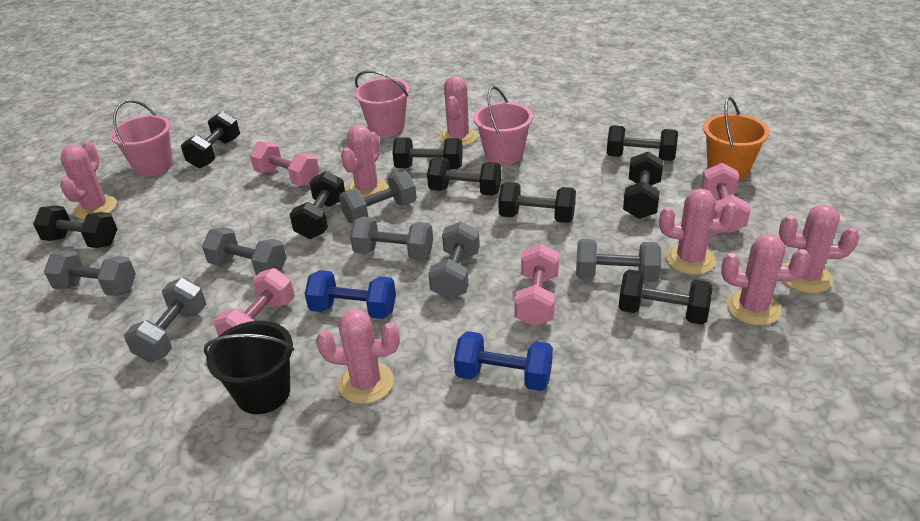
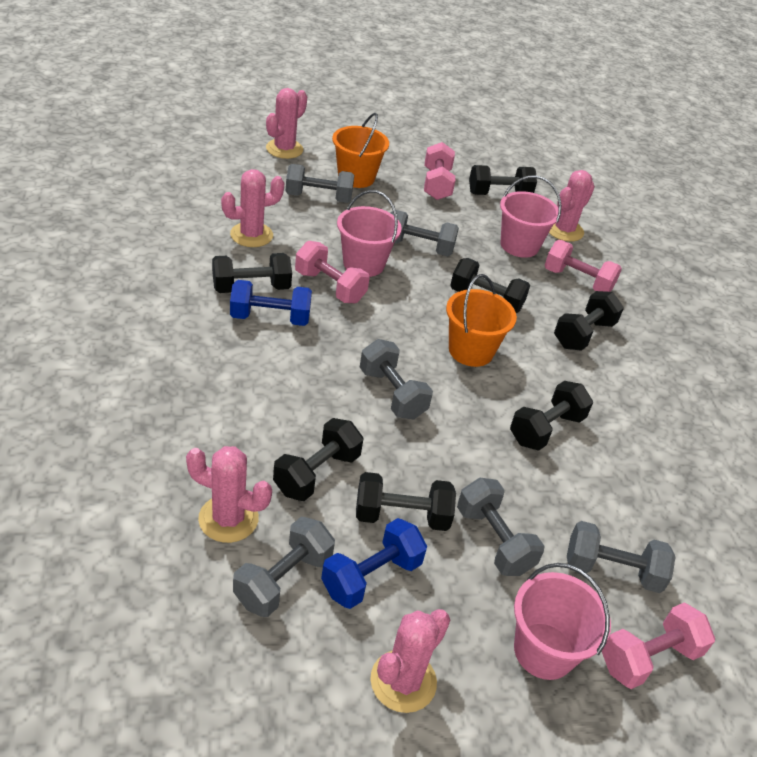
black bucket: [204,321,294,414] = 1 -> none = 0
black dumbbell: [33,206,117,248] [181,111,240,168] [289,171,345,239] [393,137,463,169] [427,158,501,196] [498,182,576,223] [607,125,678,161] [619,269,712,324] [623,151,664,219] = 9 -> [212,253,292,293] [273,418,363,501] [356,472,456,531] [450,258,530,313] [469,165,537,195] [510,381,593,451] [554,291,624,351] = 7
grey dumbbell: [44,250,136,296] [124,277,206,362] [202,227,287,276] [339,171,417,224] [350,217,433,260] [428,221,480,299] [576,239,661,282] = 7 -> [233,517,335,617] [286,164,354,203] [360,339,433,419] [391,210,459,256] [457,477,545,576] [567,521,676,593] = 6
orange bucket: [703,97,769,180] = 1 -> [332,113,389,188] [446,274,517,367] = 2
pink cactus: [60,141,117,220] [316,309,400,404] [341,125,388,198] [439,76,477,146] [659,189,738,275] [721,234,810,326] [779,205,859,294] = 7 -> [186,446,272,543] [221,169,284,247] [266,88,307,159] [370,609,450,713] [549,170,595,242] = 5

